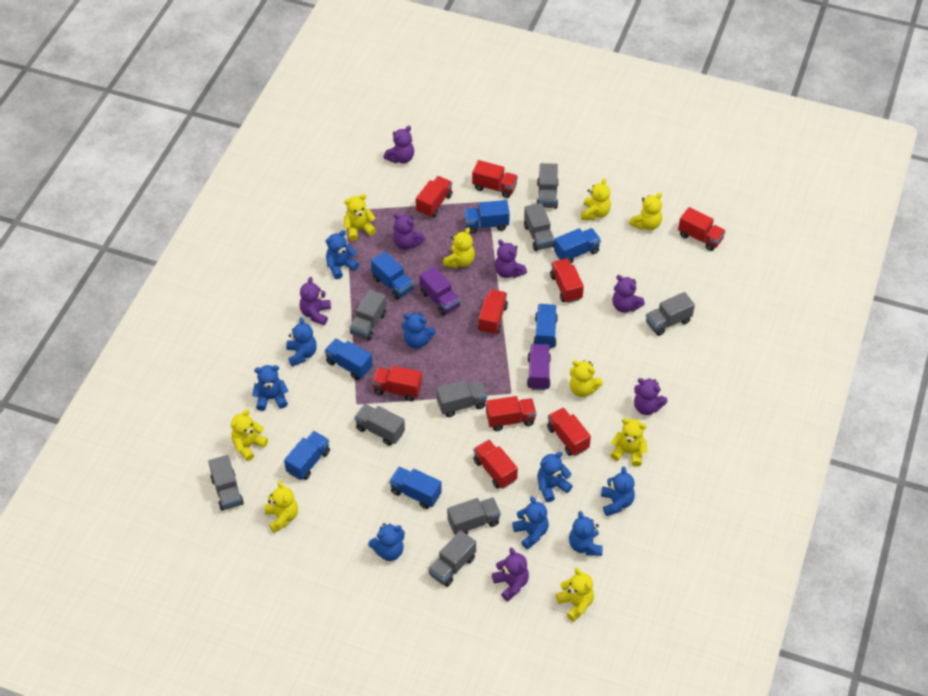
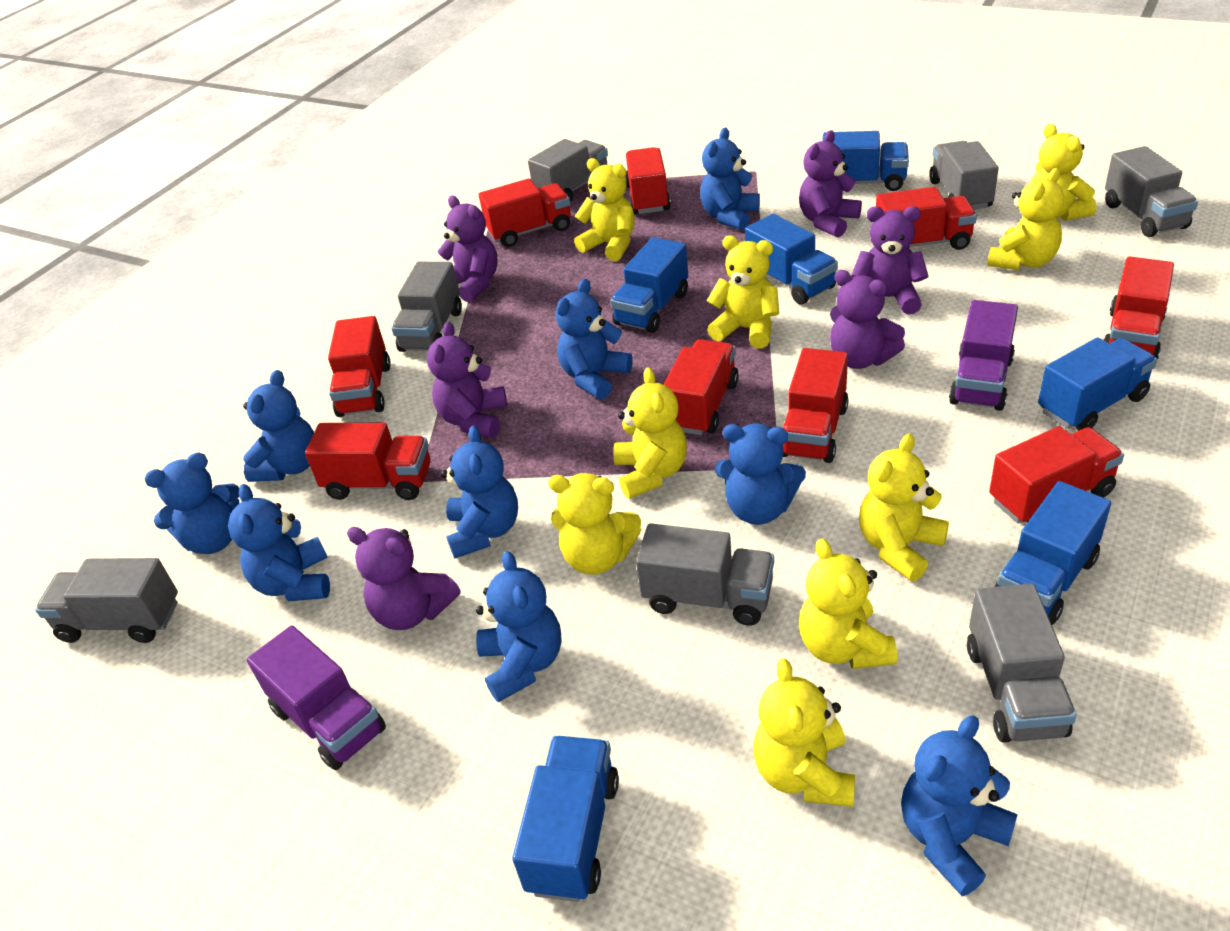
blue truck: [284,431,330,480] [324,338,373,380] [371,251,413,300] [389,467,442,509] [464,200,510,234] [533,304,558,349] [554,228,601,264] = 7 -> [512,736,619,902] [610,237,688,333] [745,214,838,305] [823,131,909,191] [994,481,1111,625] [1038,337,1157,431] = 6
grey truck: [208,455,244,511] [350,289,387,340] [354,404,405,446] [428,530,476,587] [437,380,487,417] [447,497,501,535] [524,203,555,251] [537,163,558,209] [646,292,695,336] = 9 -> [35,558,178,643] [391,262,462,352] [528,139,608,202] [636,523,774,626] [929,141,999,210] [967,584,1077,743] [1105,146,1198,237] = 7
purple teddy bear: [299,277,331,325] [384,126,414,164] [393,213,425,250] [492,548,529,601] [495,240,527,278] [612,275,645,313] [634,378,668,415] = 7 -> [347,527,460,630] [427,322,507,438] [437,195,498,302] [799,130,862,238] [830,270,905,369] [851,206,929,315] = 6

